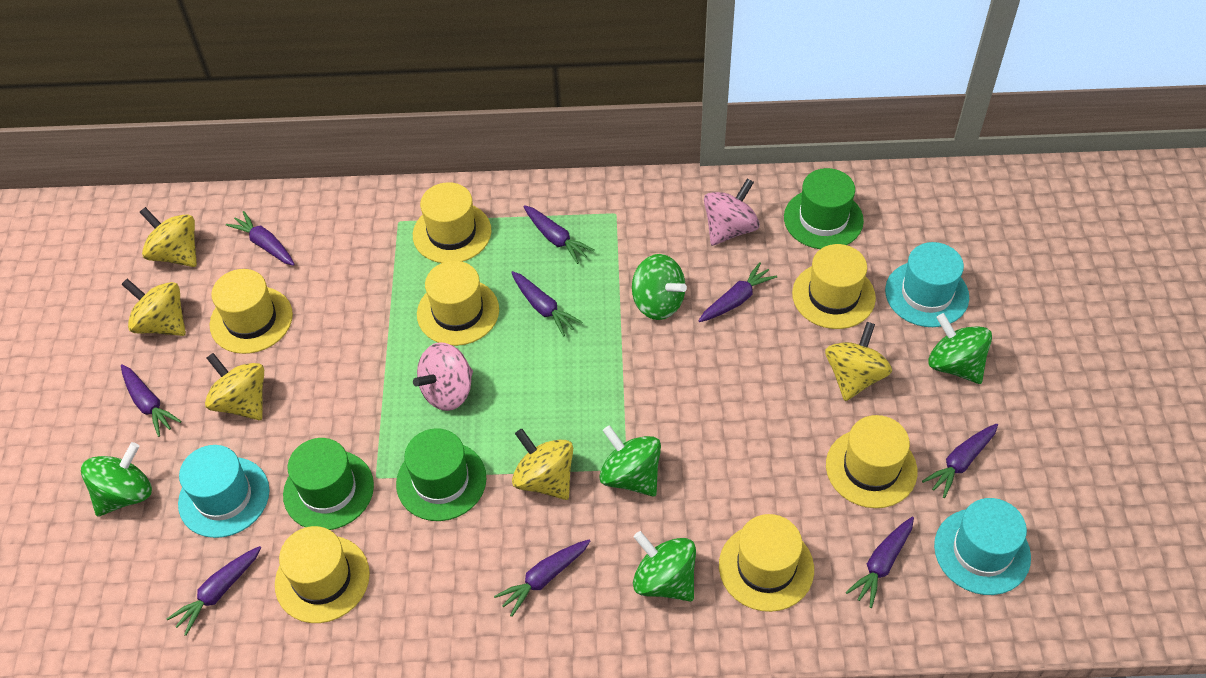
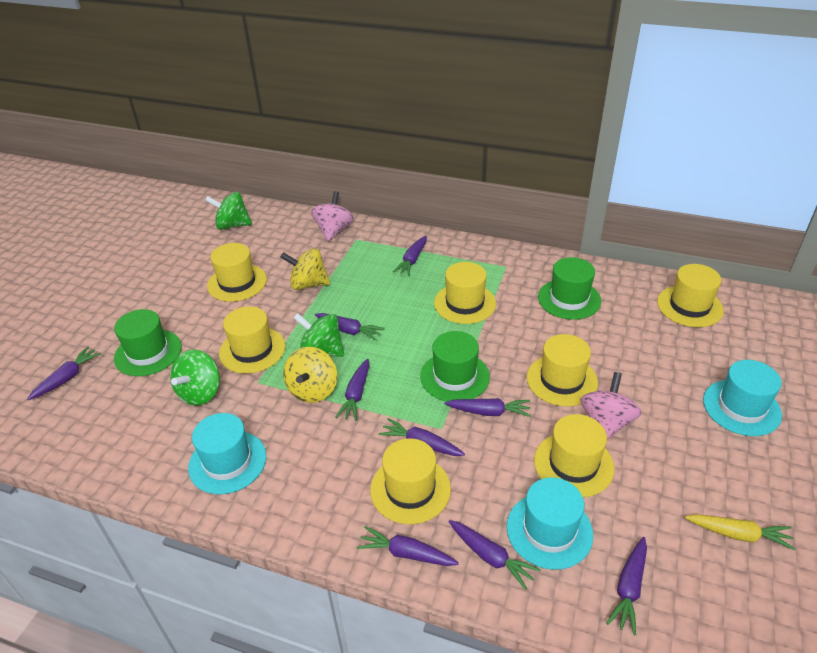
green spinning top: [81,442,152,517] [599,425,661,497] [632,254,687,320] [633,531,696,601] [928,313,992,384] = 5 -> [170,349,220,406] [205,192,252,230] [293,313,344,357] = 3
yellow carrot: none = 0 -> [685,514,795,550] = 1
yellow spinning top: [121,279,186,336] [140,207,197,267] [205,353,264,420] [512,428,573,500] [825,322,892,401] = 5 -> [280,248,331,290] [283,347,337,403] = 2

